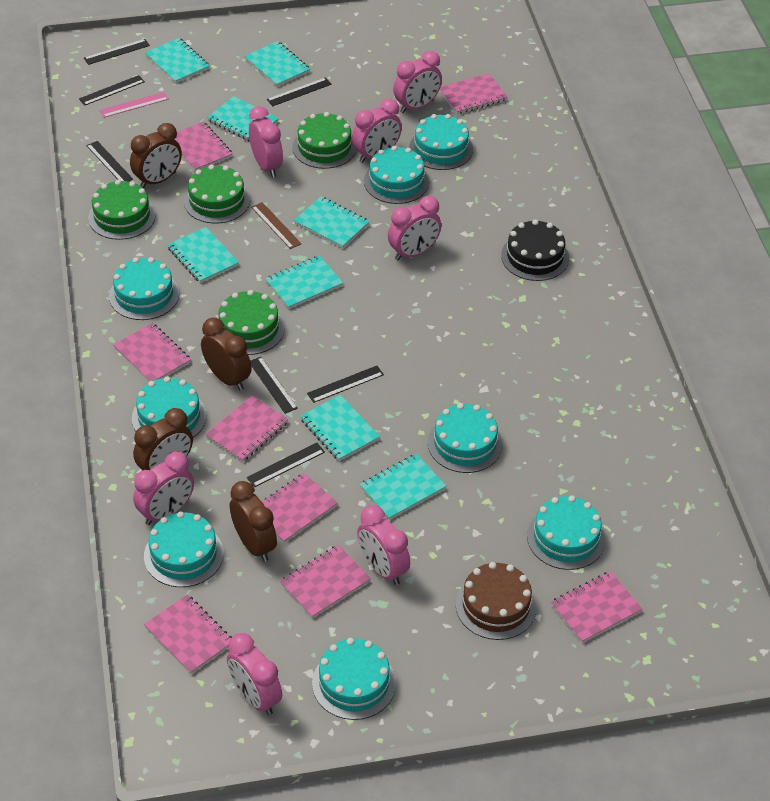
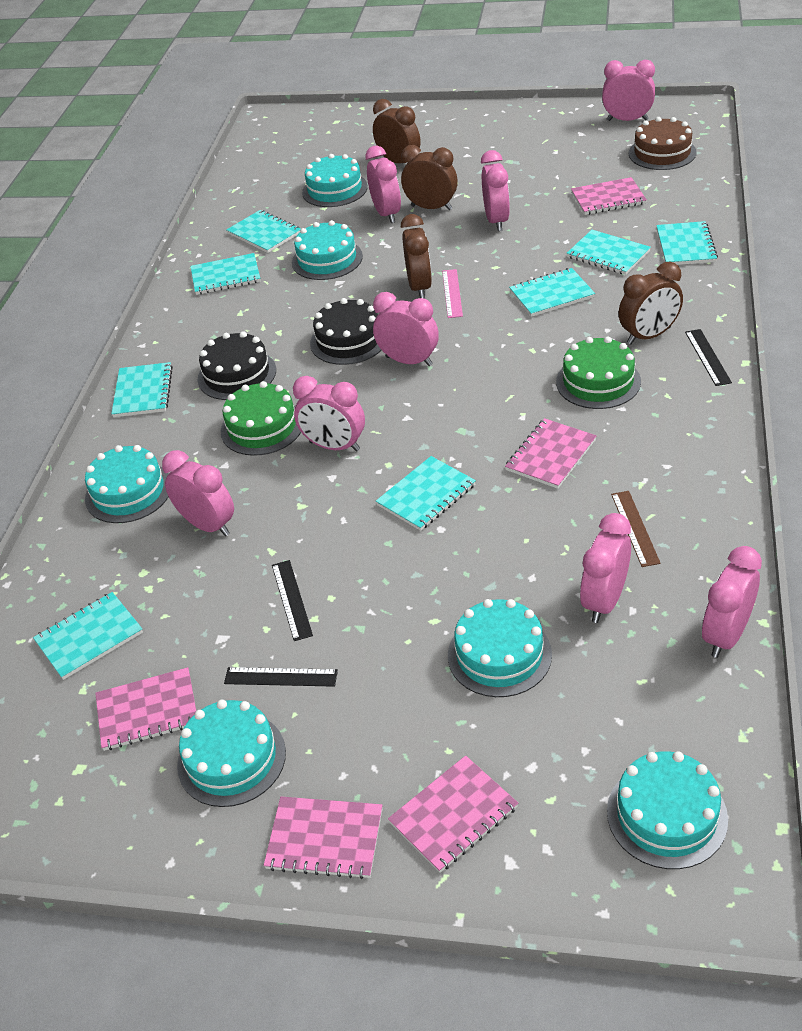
black cake: [501,219,569,281] = 1 -> [198,331,276,400] [310,298,381,365] = 2
black ruler: [79,75,145,106] [84,39,150,65] [86,141,133,182] [247,443,325,487] [250,357,298,414] [267,78,332,106] [307,366,384,403] = 7 -> [224,667,338,687] [272,560,313,641] [685,329,732,386] = 3
green cake: [88,180,156,240] [184,165,250,224] [217,290,285,355] [293,112,356,169] = 4 -> [221,381,301,456] [556,337,641,409] = 2
pink clock: [133,452,194,525] [227,633,282,715] [249,106,283,178] [352,99,402,163] [357,505,410,585] [388,196,441,260] [393,51,442,113] = 7 -> [162,450,234,536] [293,376,365,452] [365,146,401,223] [373,292,439,366] [481,150,510,231] [580,513,631,623] [602,60,655,121] [702,546,762,658] = 8
pink notebook: [114,323,191,382] [144,594,232,674] [175,122,233,172] [206,396,289,462] [262,473,338,543] [280,545,371,618] [439,73,508,114] [551,571,642,643] = 8 -> [95,667,196,751] [264,797,382,879] [388,756,518,873] [505,418,596,489] [571,177,647,215] = 5
turquoise cake: [109,257,179,320] [132,376,207,438] [144,511,224,587] [312,638,396,720] [364,146,429,204] [409,114,473,170] [428,403,503,473] [527,495,606,570] = 8 -> [85,445,168,523] [177,700,286,807] [292,220,363,280] [302,154,368,207] [448,599,552,697] [607,751,728,869] = 6

